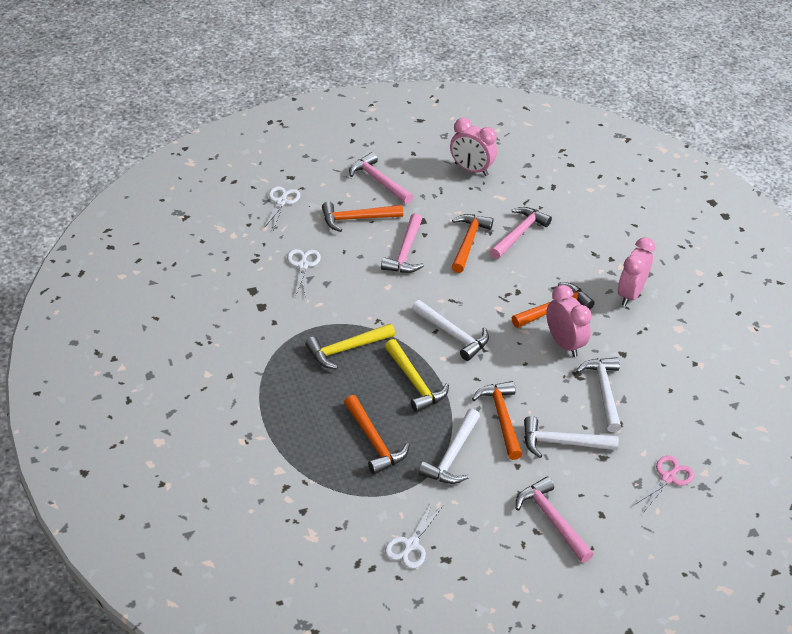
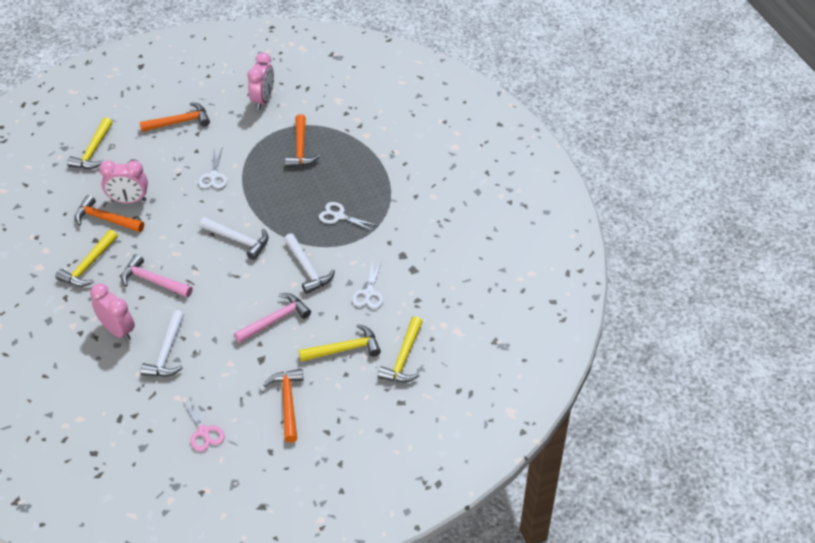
orange hammer: [322,201,403,232] [344,395,409,474] [452,214,493,273] [472,381,523,460] [512,282,595,328] = 5 -> [74,195,144,232] [140,102,210,132] [263,369,303,443] [285,114,320,168] = 4
pink hammer: [349,152,413,204] [381,213,424,273] [490,207,552,259] [516,477,594,563] = 4 -> [121,254,193,297] [234,293,311,343] = 2
white hammer: [412,300,489,361] [418,409,480,484] [524,416,619,458] [576,357,621,432] = 4 -> [140,310,184,377] [200,217,268,260] [284,233,335,294] = 3
yellow hammer: [305,324,395,369] [385,339,449,412] = 2 -> [56,230,118,287] [67,117,112,169] [299,324,381,362] [378,316,423,383] = 4

